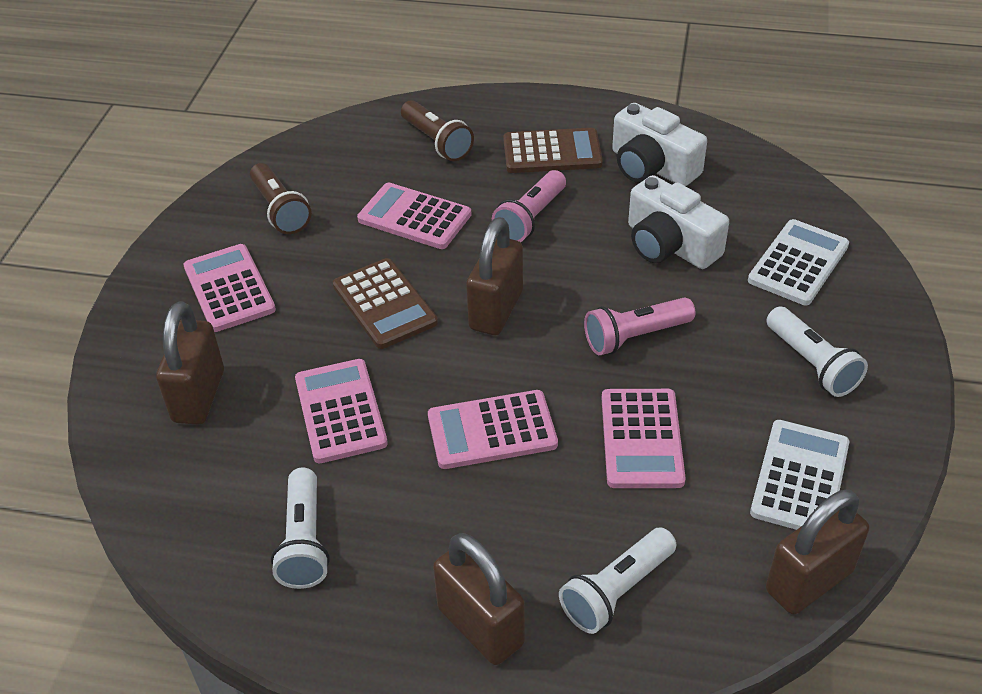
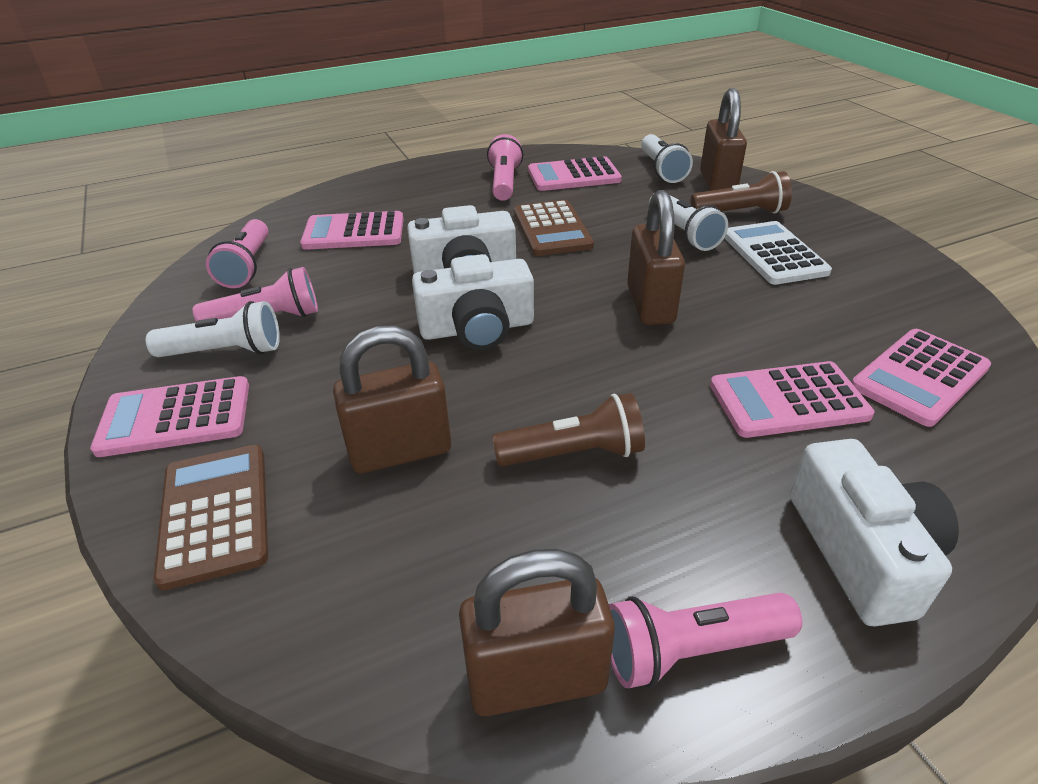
pink flashlight: [492,170,566,242] [584,297,696,355] = 2 -> [193,267,318,321] [206,219,269,288] [487,134,523,201] [609,593,802,688] = 4
white calculator: [748,219,849,305] [750,420,849,530] = 2 -> [725,221,832,285] = 1
white camera: [612,103,707,186] [628,175,729,269] = 2 -> [407,205,516,274] [412,254,534,350] [790,439,959,627] = 3

